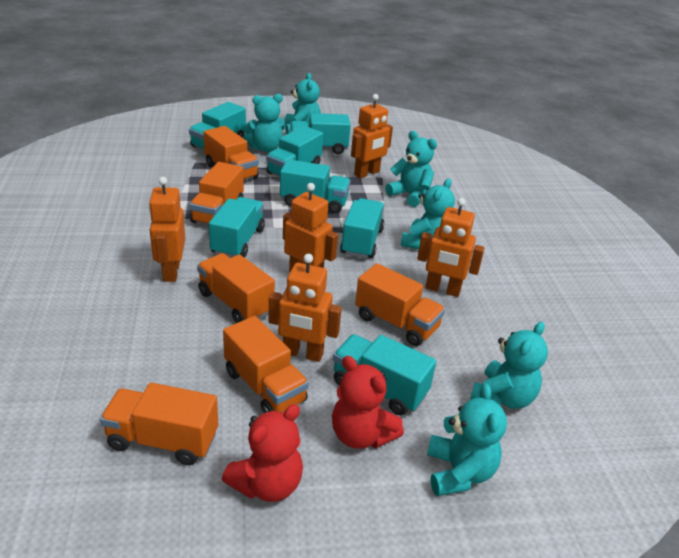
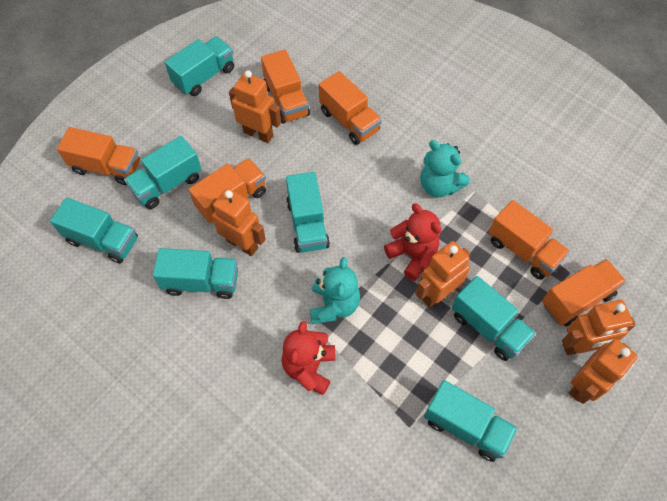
turquoise teddy bear: [243,94,285,152] [285,73,321,135] [385,131,437,207] [401,178,455,250] [427,384,507,496] [470,322,548,409] = 6 -> [310,257,360,324] [420,140,470,197] = 2

